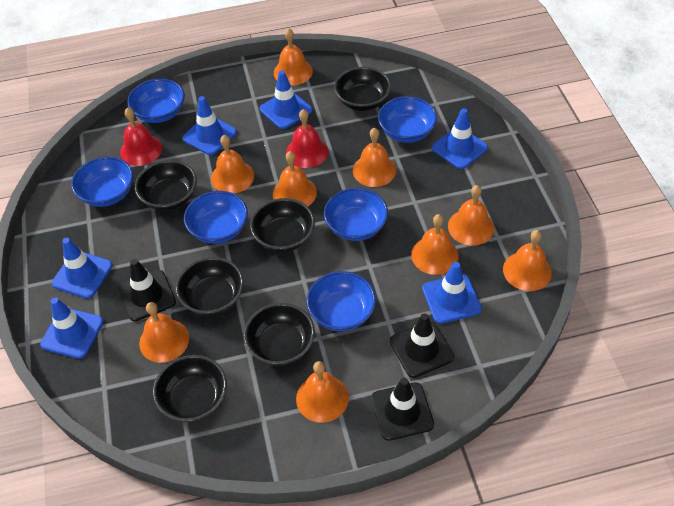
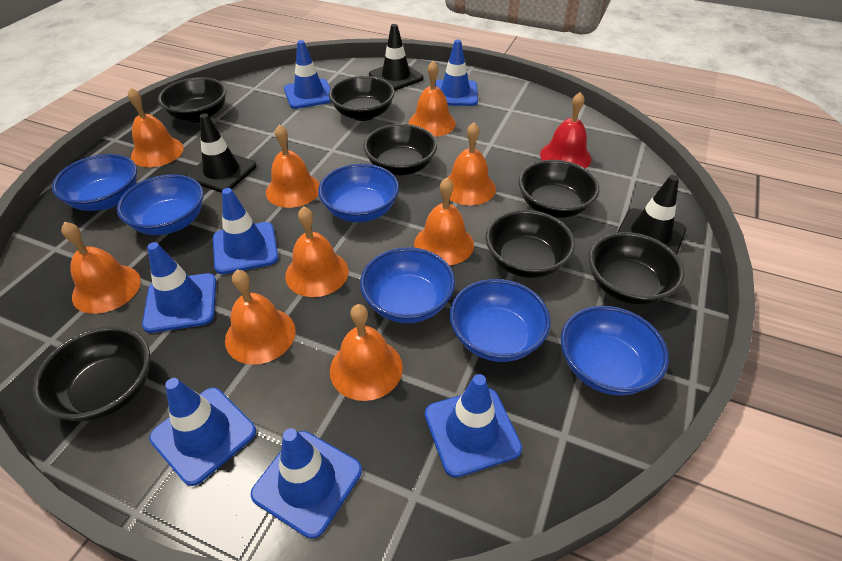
black bowl: [135,160,197,211] [153,355,227,422] [176,257,244,316] [244,303,315,366] [250,198,315,252] [334,67,391,111] = 6 -> [33,326,150,421] [158,77,226,123] [329,76,395,121] [363,124,437,175] [486,210,575,278] [518,160,600,218] [589,232,684,305] = 7
blue traffic cone: [40,298,104,359] [52,238,113,299] [182,96,237,155] [260,70,312,129] [422,262,482,324] [432,108,488,169] = 6 -> [142,242,216,333] [149,378,256,486] [213,188,279,274] [251,428,362,539] [284,40,332,109] [425,374,522,478] [435,39,478,106] = 7
red bell: [120,108,162,166] [286,109,328,168] = 2 -> [540,92,591,168] = 1

